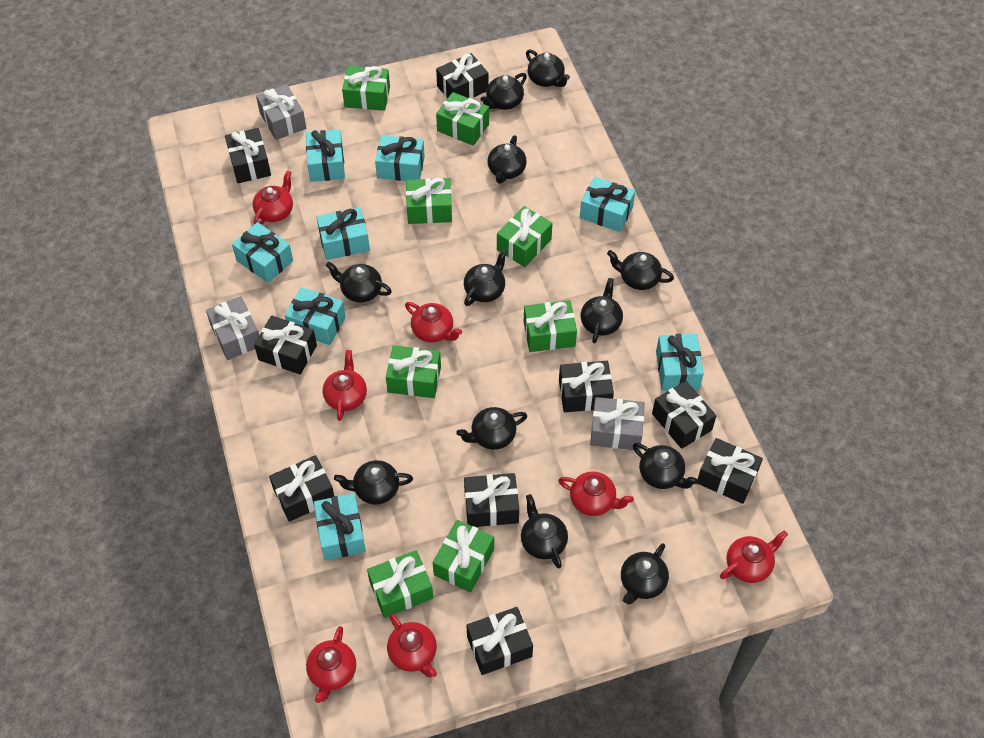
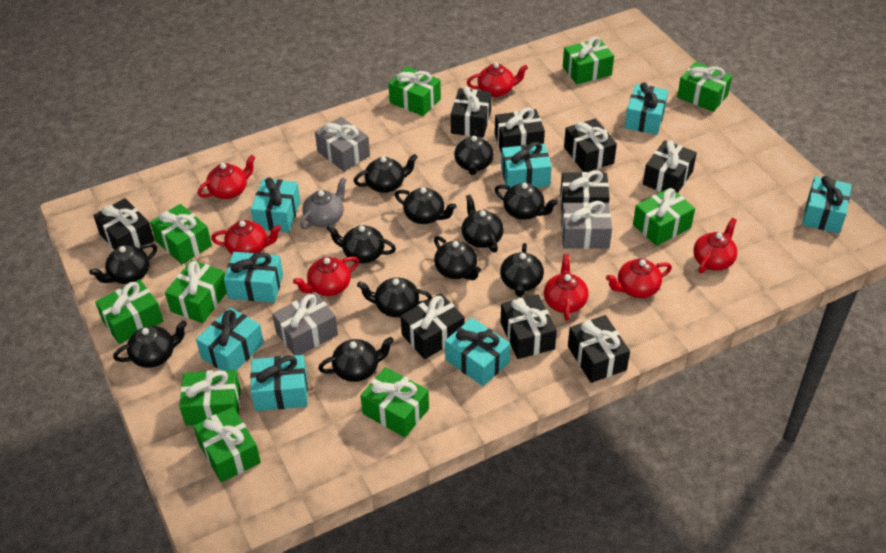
green gift: [342,66,390,111] [367,550,433,618] [386,345,441,398] [406,178,452,224] [433,520,494,592] [436,92,489,146] [497,206,553,267] [524,300,577,352] = 8 -> [95,279,163,344] [150,204,212,264] [165,260,227,323] [179,370,241,426] [193,407,261,483] [360,367,429,437] [388,67,441,116] [563,37,614,84] [633,188,695,246] [677,62,732,112] = 10
grey teapot: none = 0 -> [300,177,347,229] = 1

